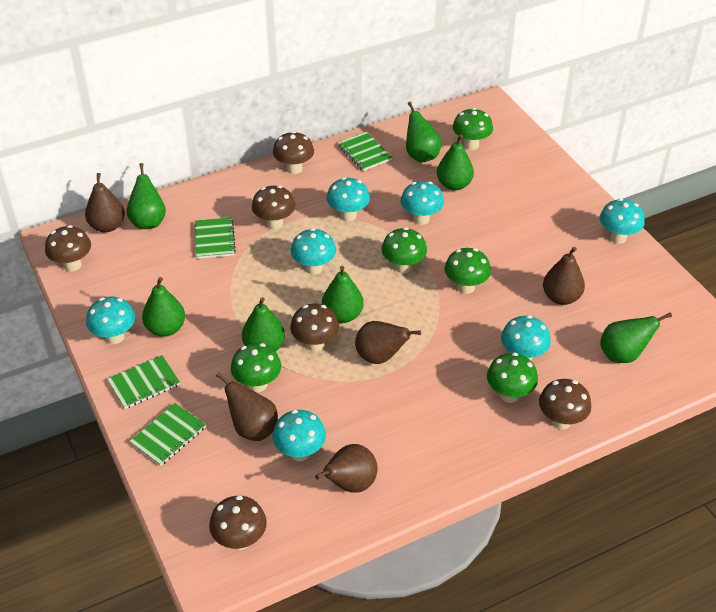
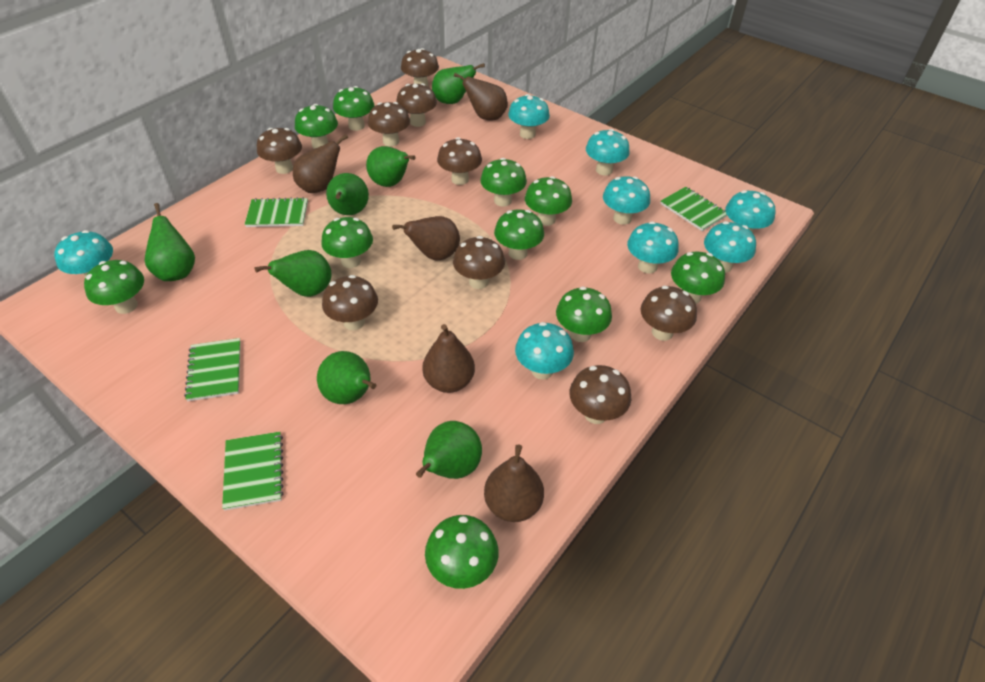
brown mushroom: [45,225,91,271] [209,495,267,550] [252,186,295,229] [273,131,314,174] [290,304,339,352] [539,379,592,429] = 6 -> [257,128,302,174] [322,275,378,330] [368,102,410,147] [396,83,437,127] [401,48,439,86] [437,137,482,185] [453,236,505,289] [569,365,631,424] [641,286,697,341] = 9
green mushroom: [231,343,281,392] [381,227,427,274] [444,248,491,294] [453,108,493,150] [487,353,538,403] = 5 -> [84,260,144,314] [295,104,338,149] [321,217,373,268] [333,86,374,131] [425,515,499,589] [480,158,527,207] [494,209,544,260] [525,176,572,226] [556,286,612,342] [671,252,725,304] = 10
turquoise mushroom: [86,296,135,344] [272,410,326,461] [291,228,336,275] [327,177,370,221] [401,181,444,225] [501,315,551,361] [600,198,645,244] = 7 -> [54,230,113,277] [508,94,550,139] [515,322,574,379] [586,129,630,176] [603,176,650,225] [627,221,679,273] [704,221,756,273] [725,190,775,233] = 8

